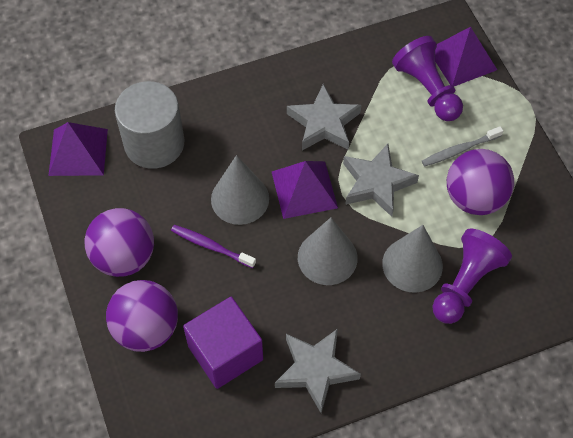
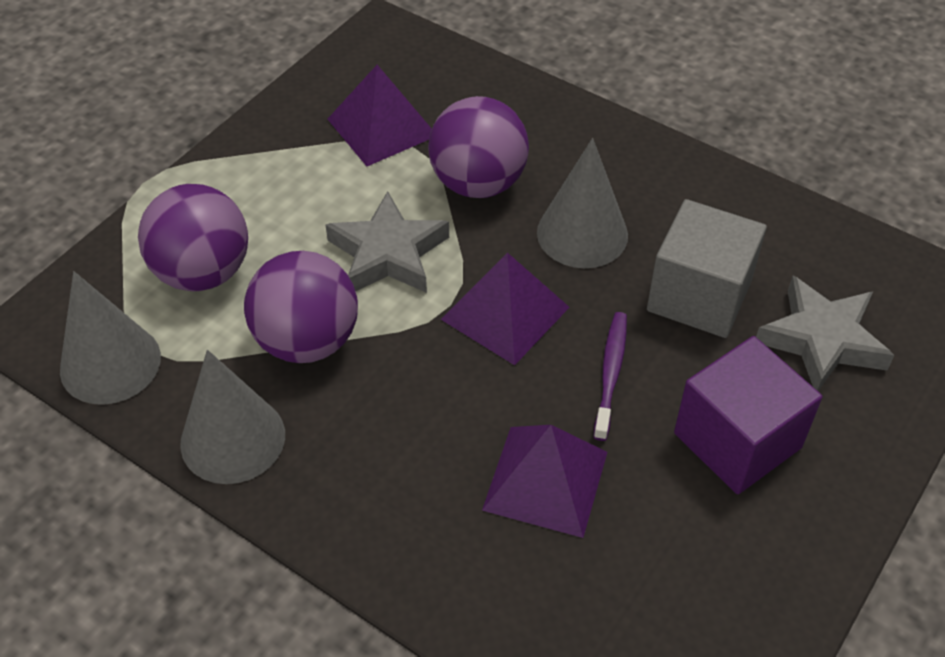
grey cube: none = 0 -> [647,199,767,338] = 1
grey cylinder: [115,81,184,169] = 1 -> none = 0
grey star: [275,329,361,413] [287,84,361,150] [343,144,419,217] = 3 -> [325,191,449,293] [756,276,894,391] = 2
grey toothbrush: [422,126,503,167] = 1 -> none = 0
purple pawn: [392,36,463,121] [432,229,512,324] = 2 -> none = 0

